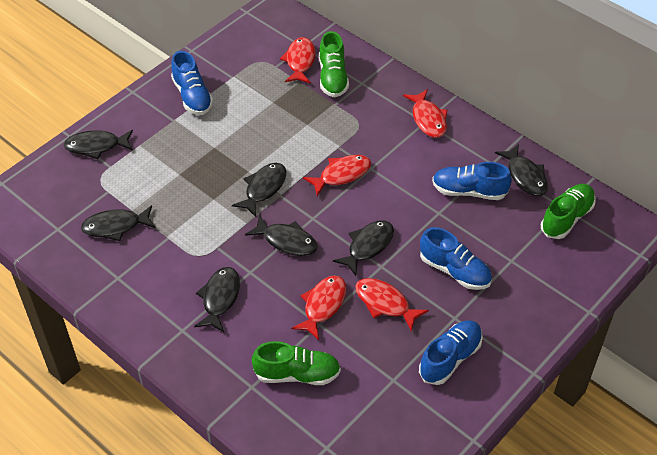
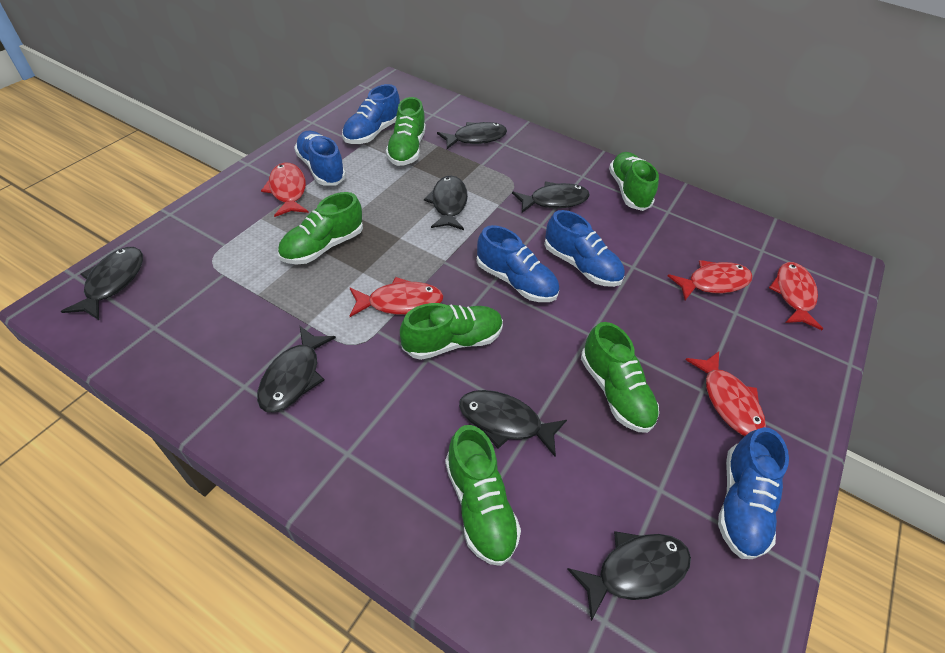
blue shoe: [171,51,213,115] [419,321,483,385] [420,227,492,290] [432,162,512,200] = 4 -> [294,131,346,186] [342,84,400,144] [476,225,559,302] [544,210,625,287] [718,427,789,559] = 5
green shoe: [252,341,341,385] [319,31,349,97] [541,184,596,239] = 3 -> [278,192,363,265] [386,97,426,166] [400,303,503,360] [445,425,521,566] [581,322,659,433] [609,152,659,211] = 6

